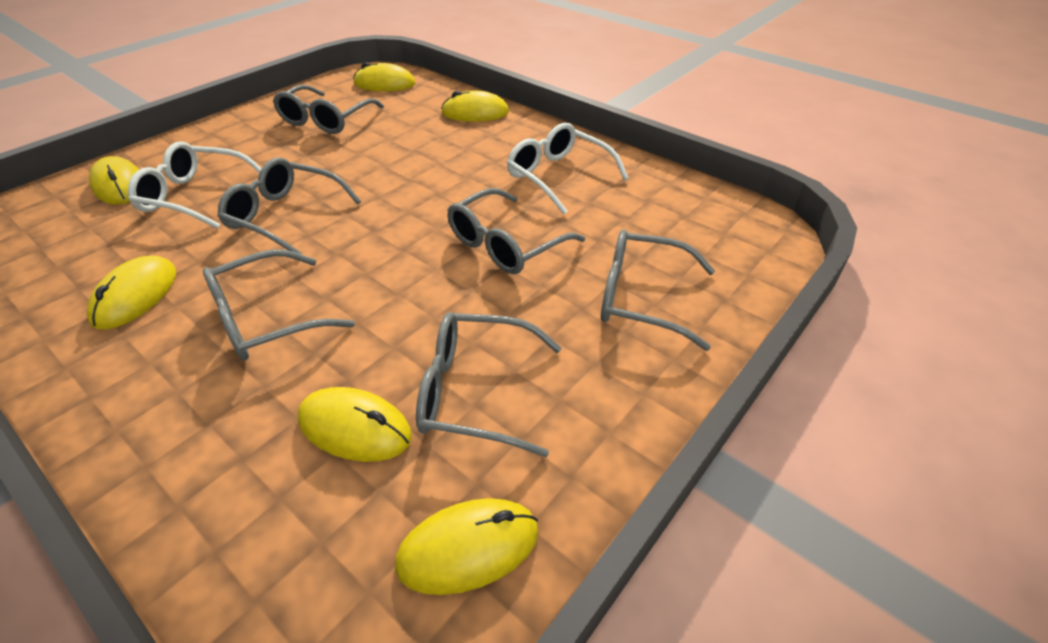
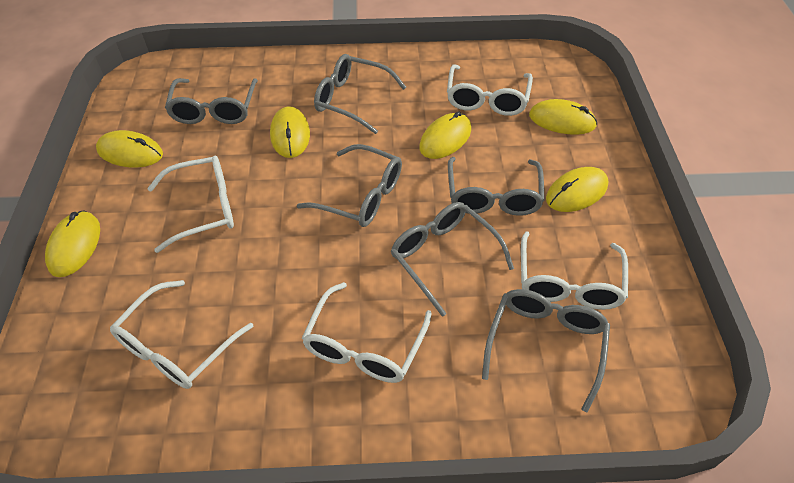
white glasses: [128,141,262,229] [507,123,628,214] = 2 -> [110,280,254,389] [147,156,234,253] [302,282,432,383] [447,64,533,116] [521,231,628,310] = 5

